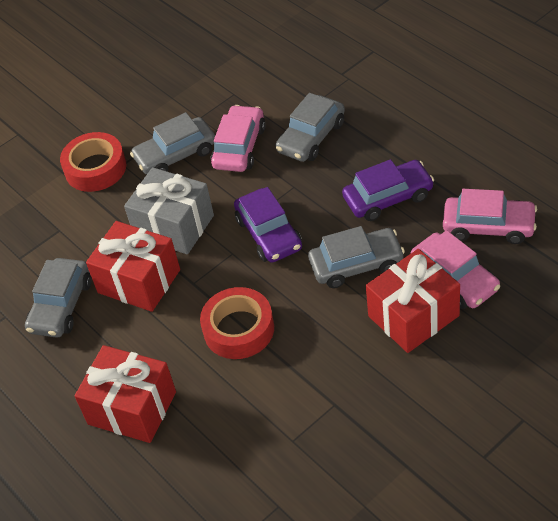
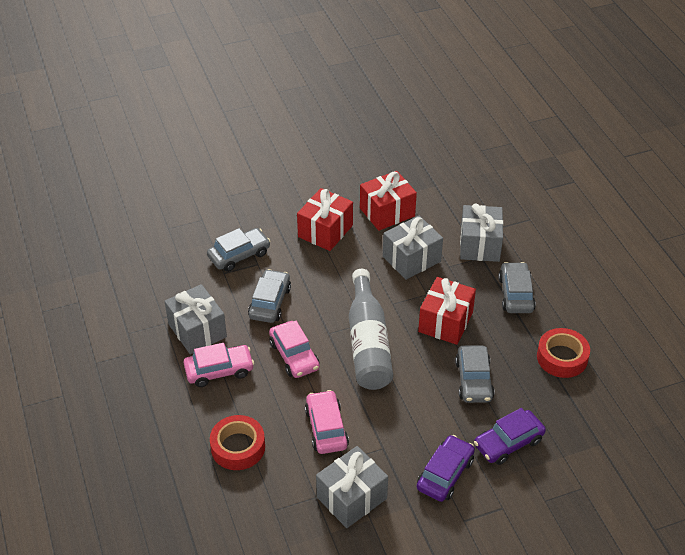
grey bottle: none = 0 -> [349,269,393,390] = 1
grey gift: [124,167,214,255] = 1 -> [164,284,227,354] [316,446,388,528] [383,216,443,280] [460,204,503,262] = 4

